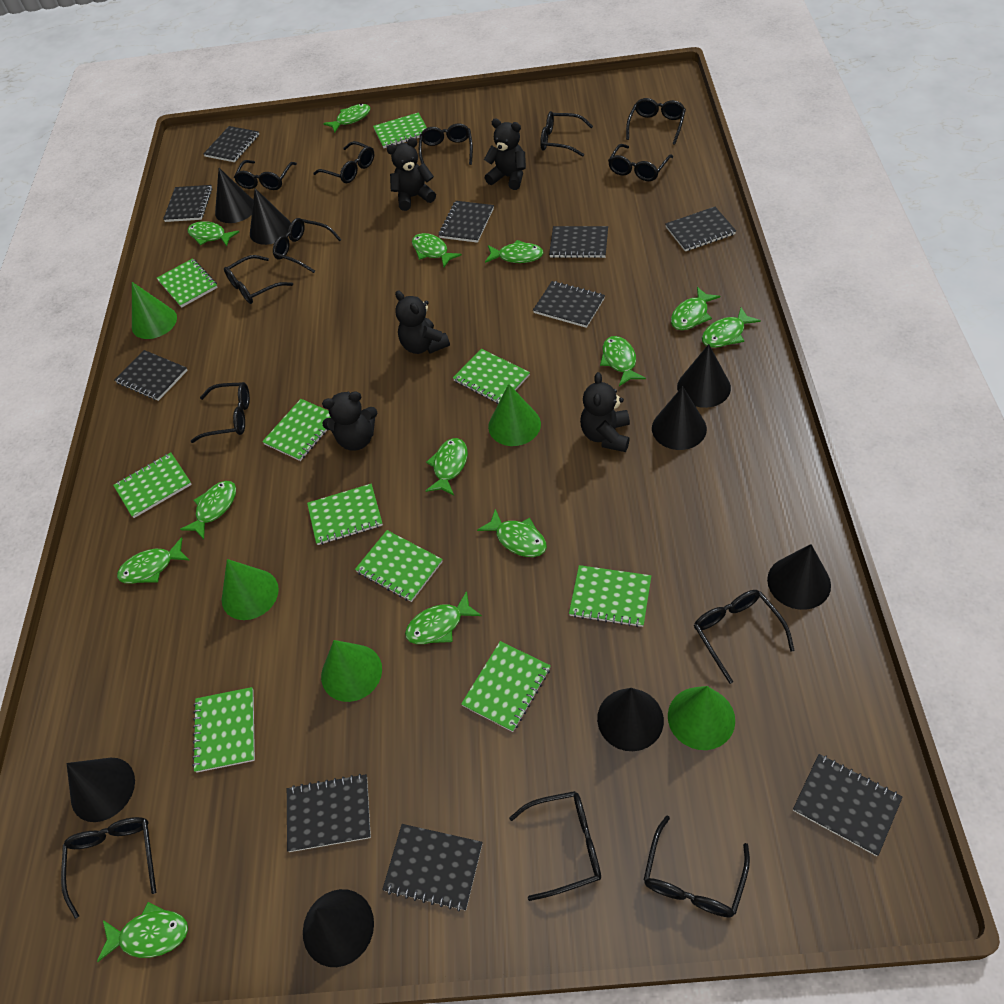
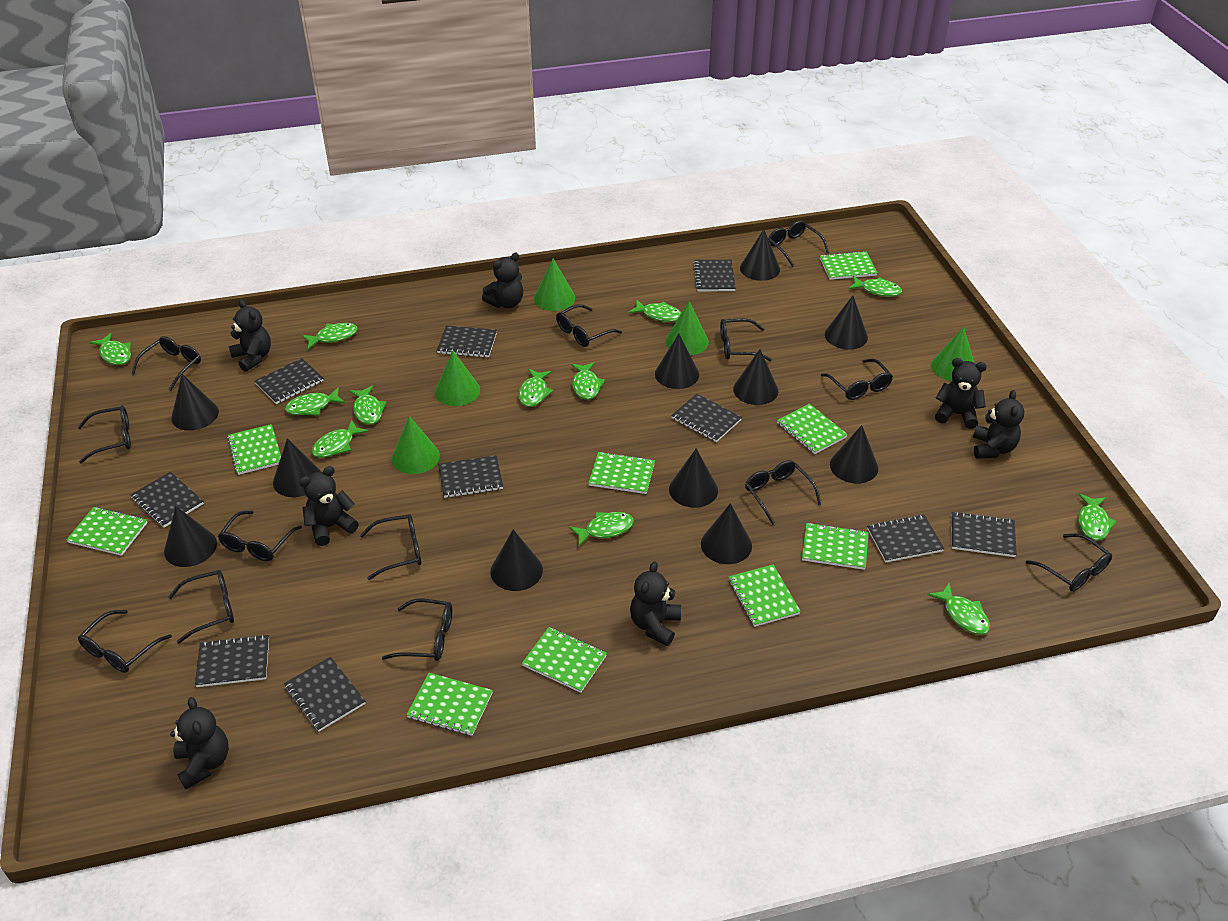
black cone: [66,758,135,822] [215,168,253,223] [250,188,291,245] [303,889,374,967] [597,688,664,751] [652,386,707,450] [677,344,731,408] [767,544,831,610] = 8 -> [164,506,217,567] [171,374,219,431] [273,438,321,497] [490,529,543,591] [655,334,699,389] [669,448,718,508] [701,503,752,564] [733,349,778,405] [740,229,780,281] [825,296,868,349] [830,425,878,483] = 11
black teddy bear: [322,391,377,451] [387,138,436,211] [395,290,450,354] [484,119,526,190] [580,372,630,452] = 5 -> [170,697,229,789] [229,300,271,372] [299,466,359,546] [482,253,523,308] [630,561,681,646] [935,358,987,429] [973,390,1024,459] = 7
green fish: [97,902,188,962] [117,537,189,584] [180,481,236,539] [188,221,239,246] [323,104,370,133] [405,591,482,644] [412,233,462,267] [426,438,468,495] [477,509,547,557] [485,240,544,263] [600,336,646,386] [671,287,720,330] [702,307,761,348] = 13 -> [89,333,131,365] [285,387,345,416] [302,323,358,349] [312,420,369,458] [349,385,387,425] [518,369,553,407] [569,512,634,546] [571,362,605,400] [628,299,681,322] [848,276,902,297] [928,583,990,635] [1078,493,1117,541] = 12
green notebook: [113,452,192,518] [157,258,218,308] [192,687,255,773] [262,399,331,461] [307,484,383,545] [355,530,443,602] [373,112,427,148] [453,349,530,404] [461,641,551,732] [569,565,651,627] = 10 -> [66,507,148,556] [227,424,281,475] [406,673,493,736] [522,627,607,693] [588,452,655,494] [728,564,801,627] [777,404,848,454] [802,523,869,570] [820,251,878,280] = 9

